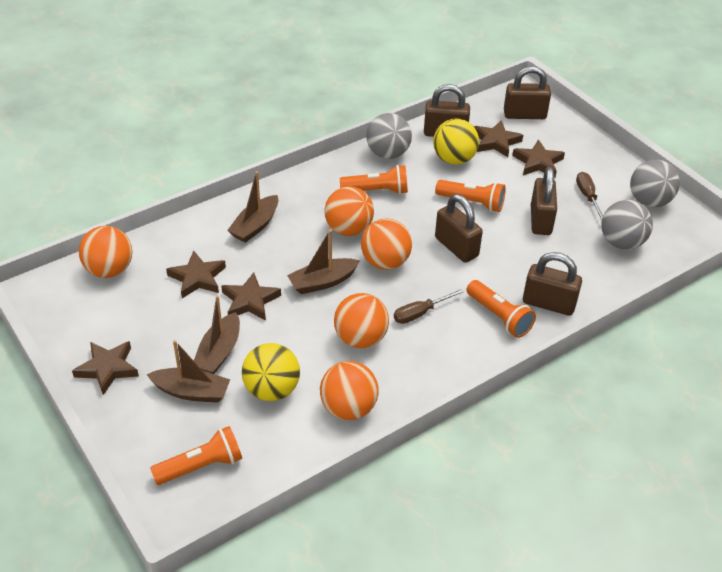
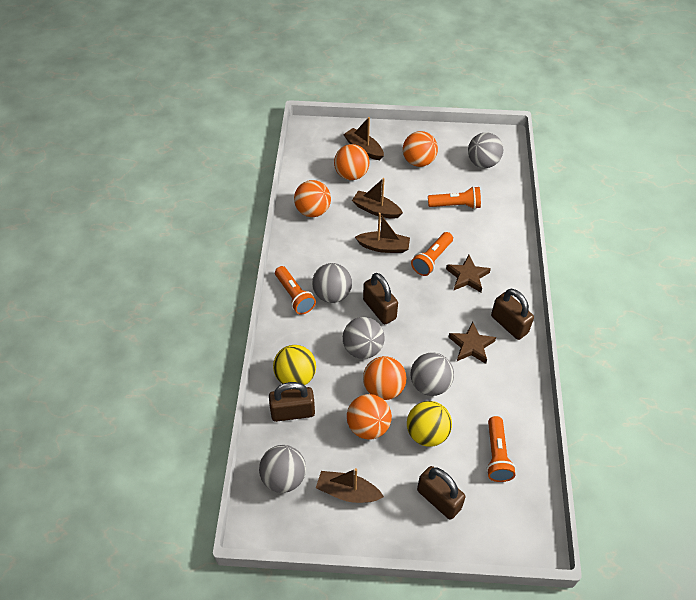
brown padlock: [424,84,470,137] [435,194,483,263] [504,66,551,119] [523,252,582,316] [531,167,557,235] = 5 -> [269,382,315,422] [363,273,398,325] [417,466,466,520] [491,289,534,340] = 4
brown screwdriver: [394,289,464,324] [576,172,603,221] = 2 -> none = 0
brown star: [72,341,139,395] [166,251,226,298] [221,272,281,321] [474,120,523,157] [512,140,565,177] = 5 -> [446,255,491,292] [448,322,496,364] = 2
grey ball: [366,113,412,159] [601,200,653,250] [630,160,680,207] = 3 -> [259,445,306,493] [312,263,352,303] [343,317,385,359] [411,352,454,396] [468,133,503,168] = 5

